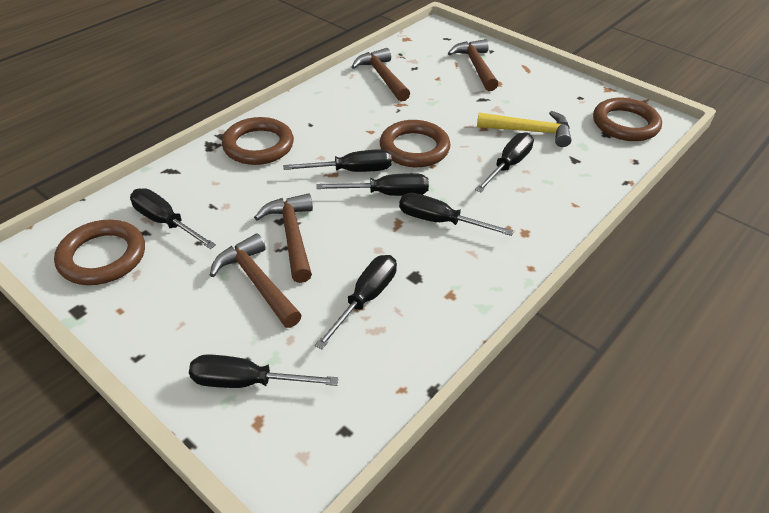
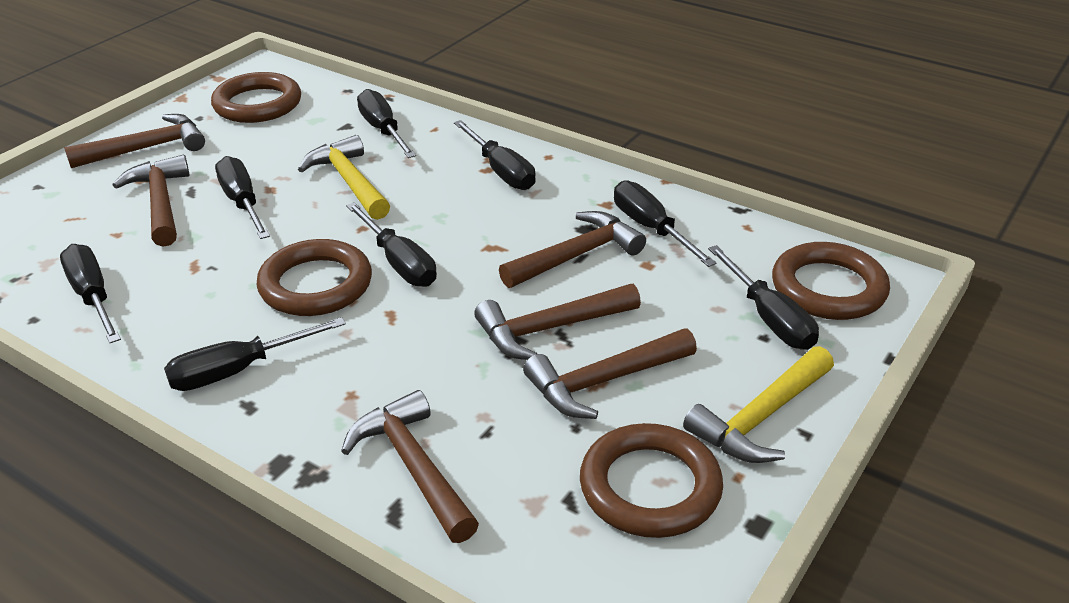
black screwdriver: [130,188,216,249] [189,354,339,388] [283,149,392,172] [315,255,397,349] [316,173,429,196] [399,193,514,236] [475,132,534,193] = 7 -> [60,244,121,343] [164,317,346,391] [215,156,270,239] [346,202,437,287] [357,89,416,158] [454,120,536,190] [614,180,717,267] [708,245,819,350] = 8
brown hammer: [210,234,302,328] [254,193,313,283] [351,48,410,102] [448,39,498,91] = 4 -> [64,114,205,168] [113,155,190,247] [341,390,479,543] [474,284,641,360] [499,211,646,288] [523,329,697,419] = 6
yellow hammer: [477,111,571,147] = 1 -> [298,135,390,220] [683,346,834,463] = 2

